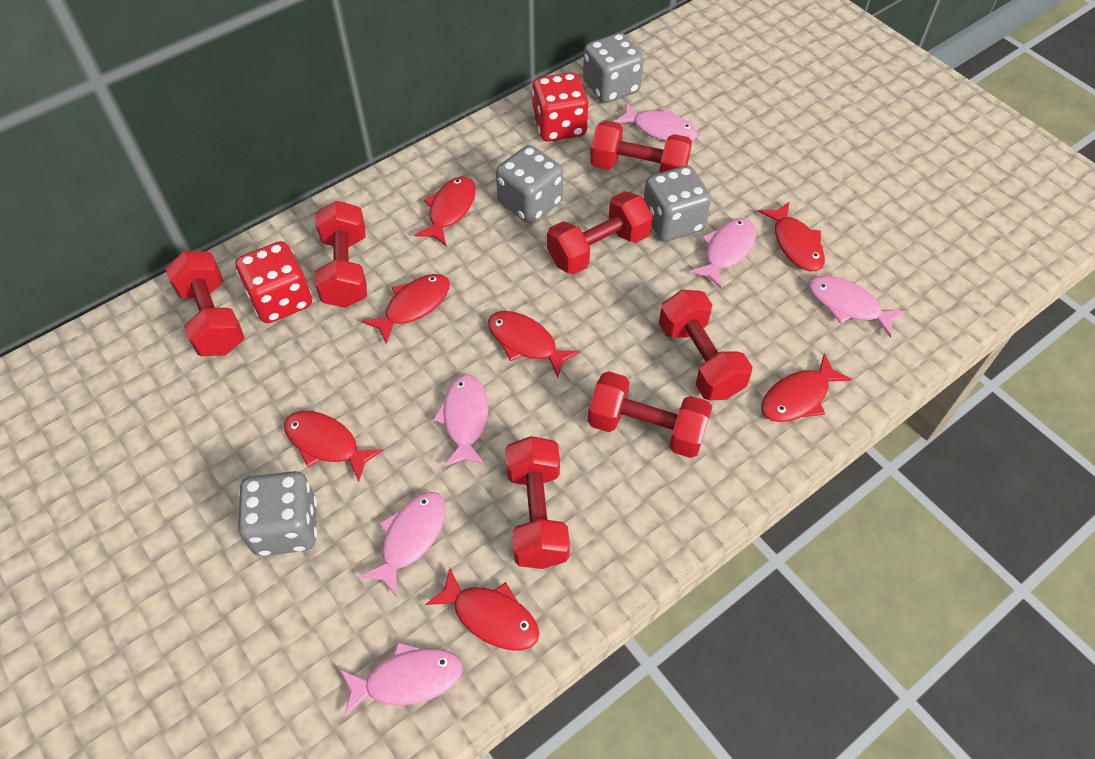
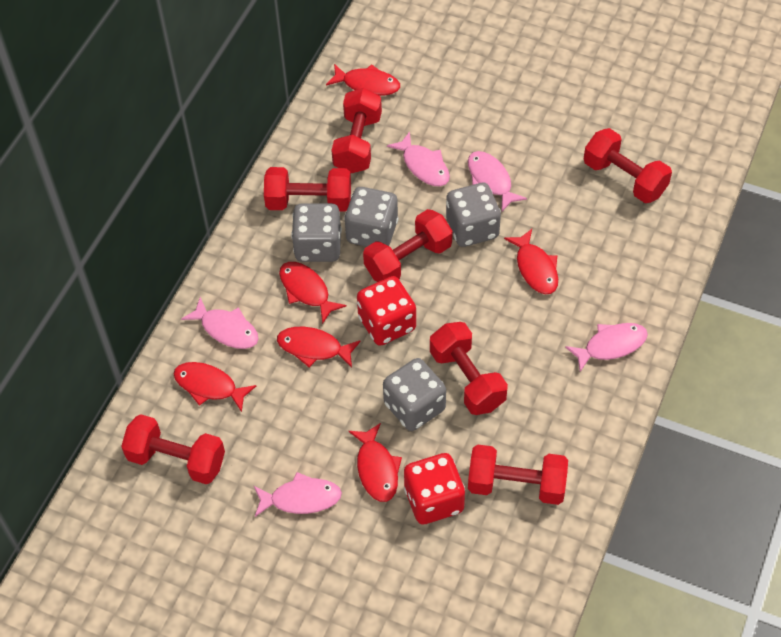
pink fish: [340,642,463,717] [359,492,446,597] [433,374,488,467] [614,102,698,141] [689,218,756,289] [809,276,906,338] = 6 -> [181,297,259,349] [253,472,342,517] [387,131,450,186] [468,151,527,211] [565,323,648,372] = 5
red fish: [284,411,383,482] [362,274,450,344] [414,176,476,246] [425,568,539,651] [488,311,580,378] [758,202,825,271] [762,353,852,422] = 7 -> [174,362,256,412] [277,327,361,368] [279,262,347,324] [326,64,400,96] [349,423,402,502] [504,229,558,294] = 6

